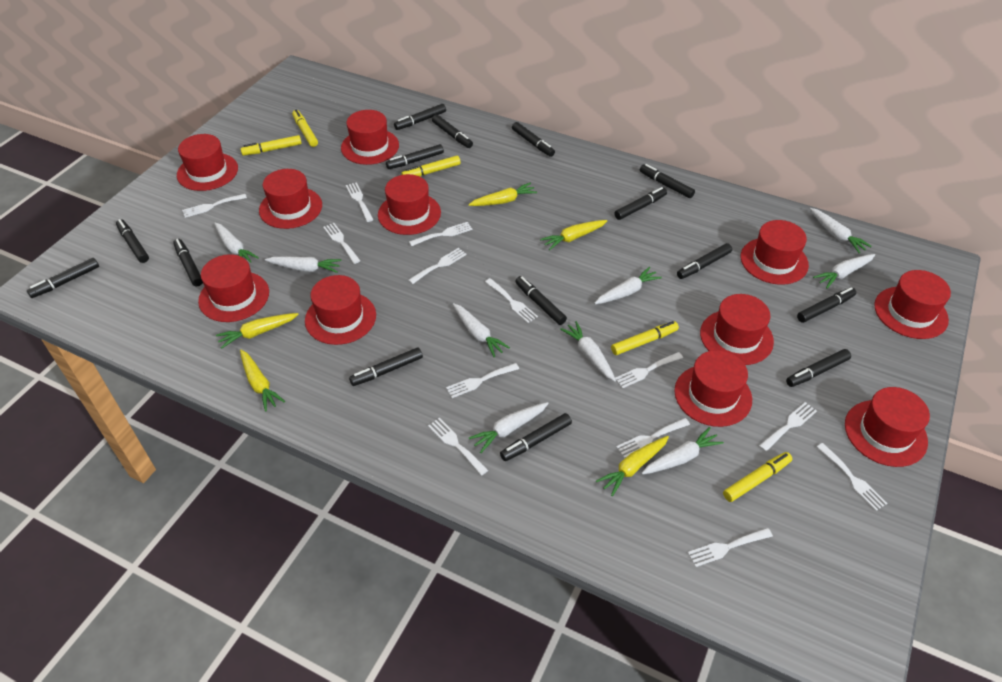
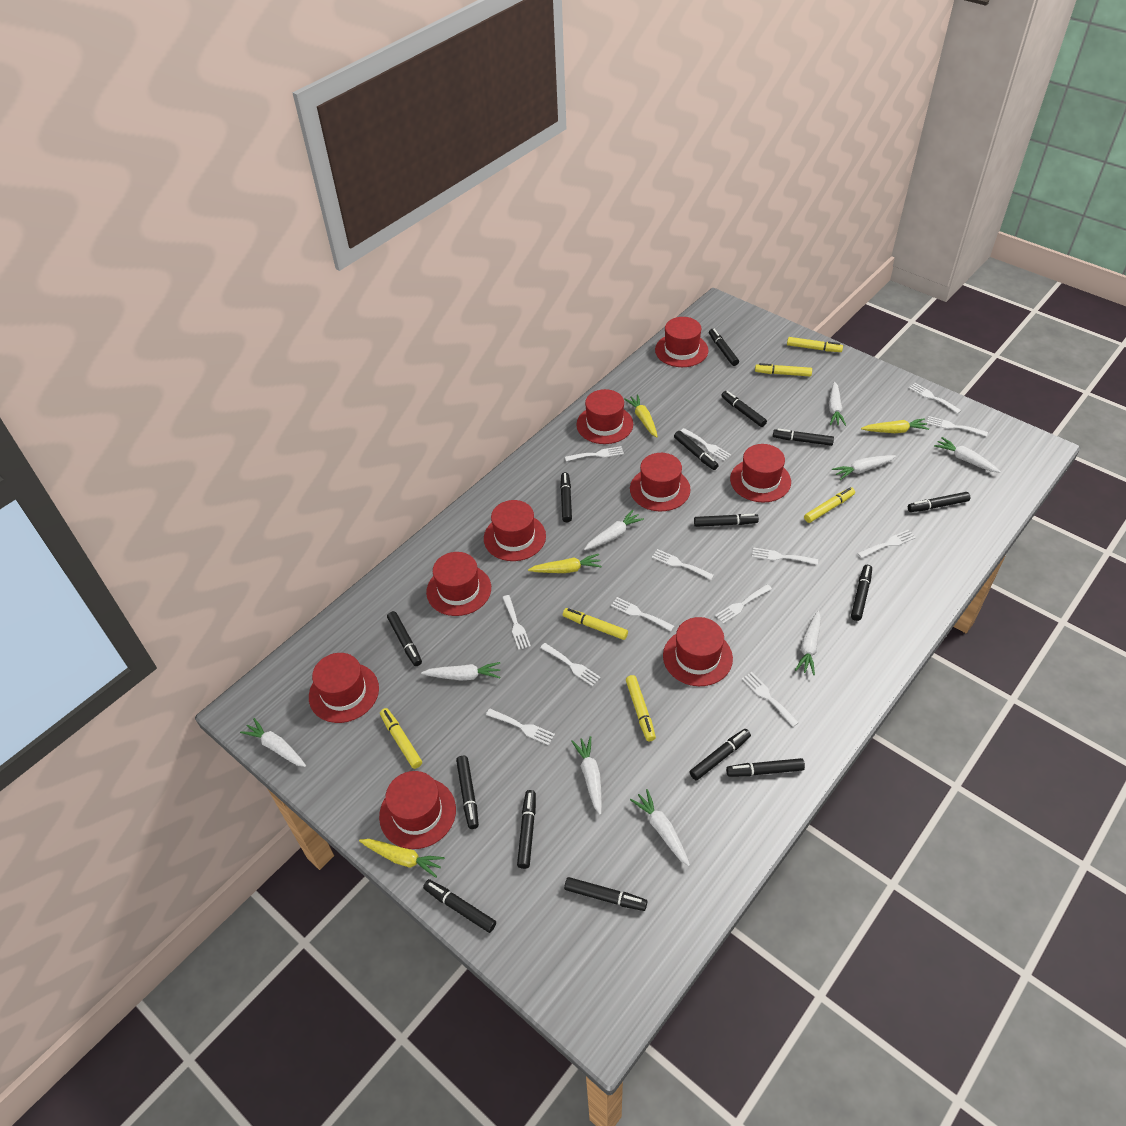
red hat: [177,134,238,191] [198,254,269,322] [259,169,322,229] [305,275,376,345] [341,110,399,165] [378,174,441,235] [674,350,752,427] [700,294,774,365] [741,220,809,285] [845,387,930,467] [874,270,951,339] = 11 -> [309,653,379,723] [379,771,456,849] [426,552,491,616] [484,500,546,561] [576,389,633,444] [630,453,691,511] [655,317,709,367] [663,617,733,686] [730,444,791,502] = 9
yellow carrot: [216,313,299,349] [240,350,285,412] [468,183,537,206] [540,220,607,250] [596,436,669,496] = 5 -> [359,839,445,878] [528,554,602,573] [624,394,658,437] [861,418,929,433] = 4
yellow marker: [240,135,302,156] [292,109,318,147] [401,156,461,177] [611,321,679,355] [723,452,792,502] = 5 -> [380,708,422,769] [563,608,628,640] [626,675,656,742] [755,363,812,376] [787,337,843,352] [804,487,855,523] = 6

